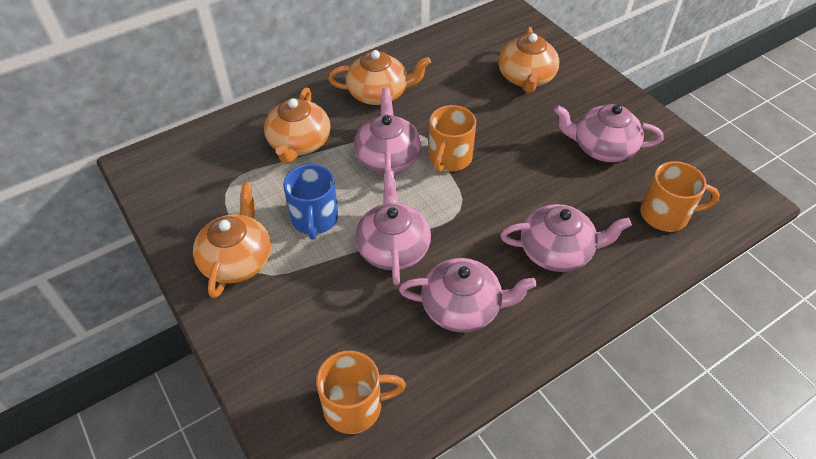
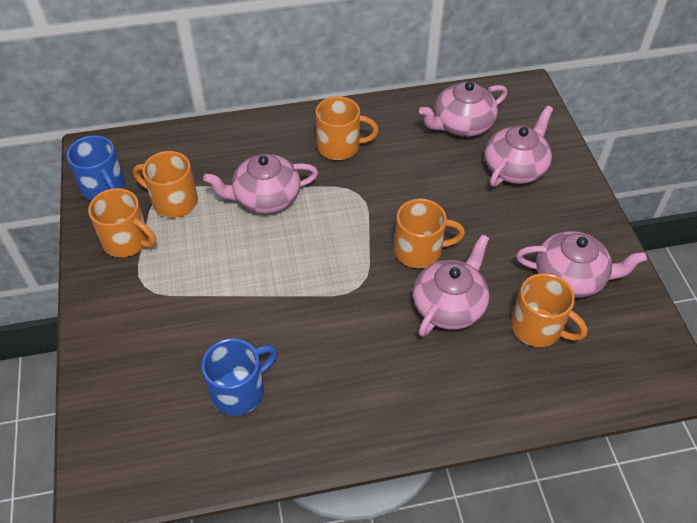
blue mug: [283,164,338,240] = 1 -> [66,135,125,201] [202,338,277,416] = 2
orange mug: [316,351,406,434] [428,105,476,173] [640,161,720,232] = 3 -> [88,188,156,257] [133,151,198,218] [316,96,379,160] [394,199,465,268] [511,273,588,347] = 5
orange teapot: [193,182,271,298] [264,87,330,164] [328,50,431,105] [499,27,559,93] = 4 -> none = 0

